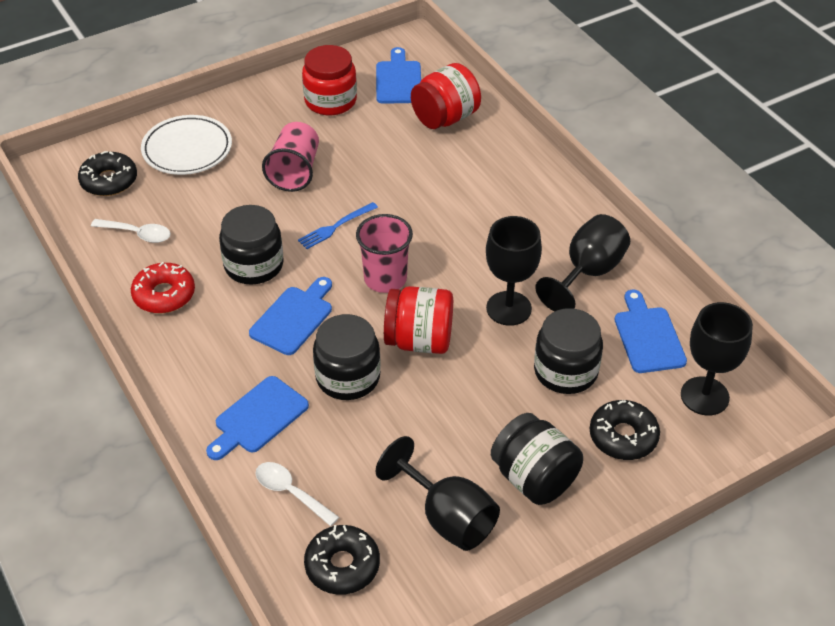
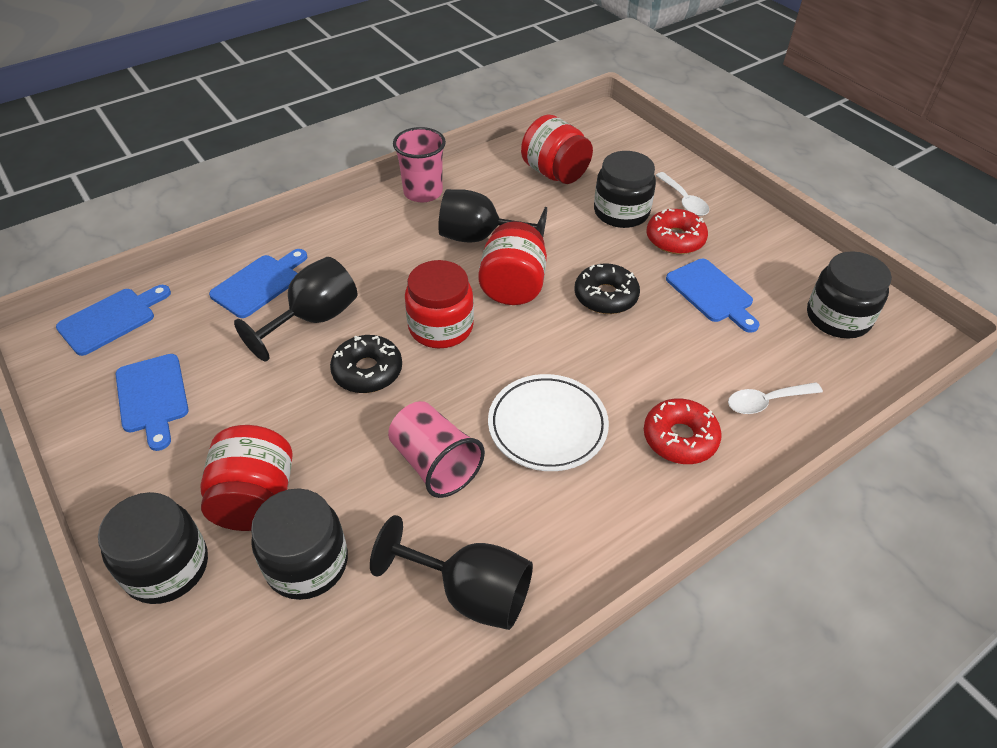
black donut: [78,151,137,196] [304,525,380,595] [590,400,660,460] = 3 -> [330,335,402,393] [575,263,640,314] = 2
black goblet: [376,436,500,551] [486,216,542,326] [535,214,630,312] [681,302,753,415] = 4 -> [234,257,357,362] [370,515,533,630] [438,189,547,242] = 3
blue fork: [298,202,378,249] = 1 -> none = 0
red donut: [131,262,195,313] = 1 -> [644,399,722,464] [646,209,708,254] = 2
red jar: [302,45,357,115] [384,286,453,354] [411,63,481,129] = 3 -> [200,425,293,531] [405,260,474,348] [478,221,547,305] [521,115,593,184] = 4

